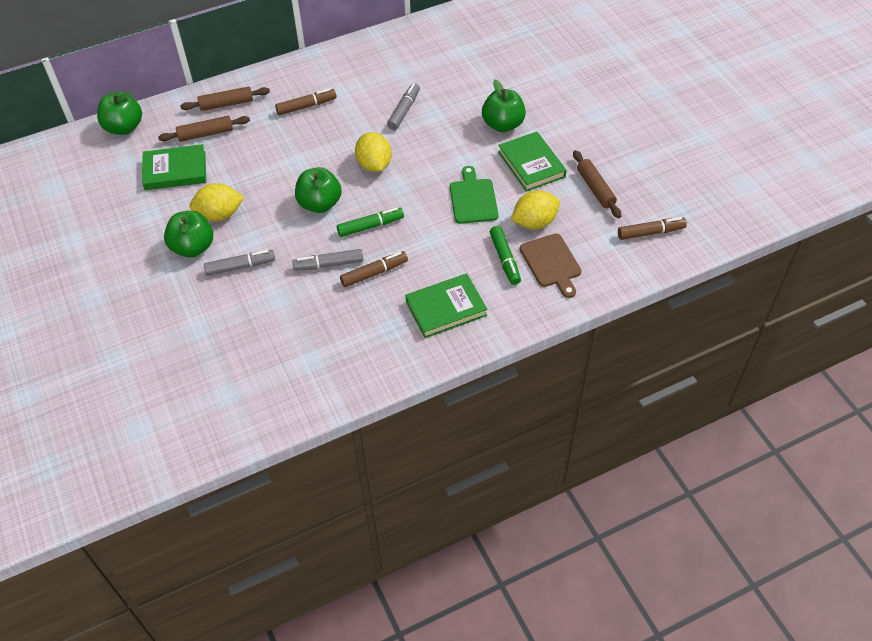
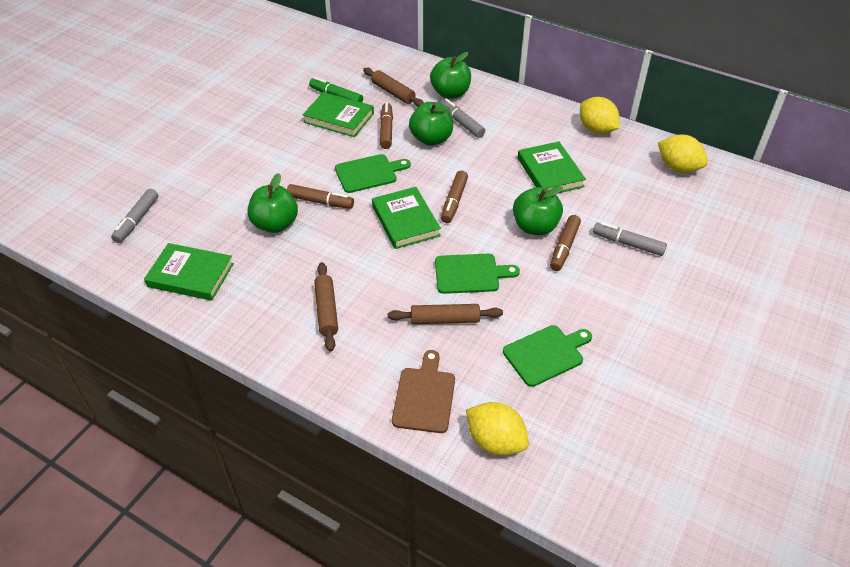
brown marker: [275,88,337,115] [340,251,408,287] [618,217,687,240] = 3 -> [287,184,354,209] [380,103,393,149] [441,171,468,223] [550,215,581,271] = 4
green book: [142,144,206,190] [405,273,488,338] [498,132,567,192] = 3 -> [144,243,234,301] [303,92,374,137] [372,187,441,249] [518,141,586,193] = 4
green cutting board: [450,166,499,224] = 1 -> [335,154,411,193] [435,254,520,294] [503,325,592,387] = 3
green marker: [337,208,404,237] [490,226,521,285] = 2 -> [309,77,363,102] = 1

